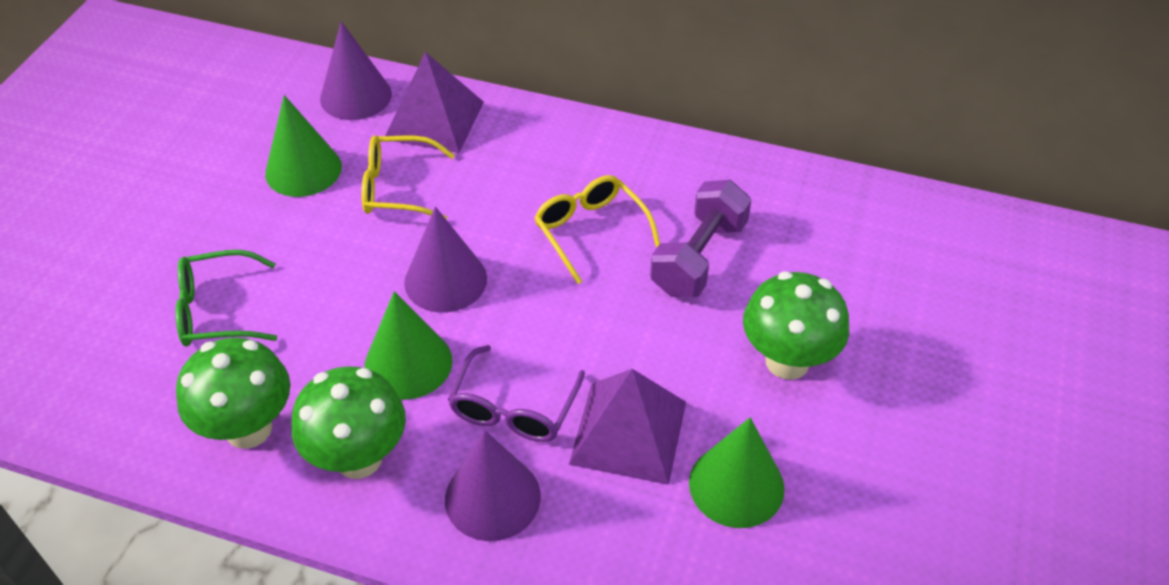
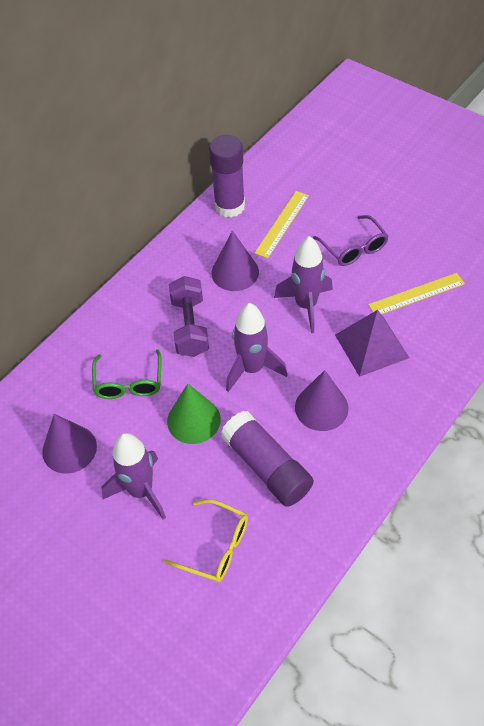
green cone: [265,95,342,197] [364,291,452,400] [689,417,785,528] = 3 -> [167,384,221,444] = 1
green mushroom: [176,338,291,449] [291,366,406,479] [743,271,849,380] = 3 -> none = 0
purple glue stick: none = 0 -> [209,135,245,218] [221,411,314,507] = 2
purple pyramid: [385,52,484,153] [569,369,686,485] = 2 -> [335,310,409,377] = 1
purple rocket: none = 0 -> [102,433,166,520] [226,303,288,392] [274,236,333,333] = 3
yellow glasses: [361,135,455,220] [534,175,660,284] = 2 -> [164,499,248,582] = 1
yellow ruler: none = 0 -> [254,191,309,258] [368,273,465,314] = 2

